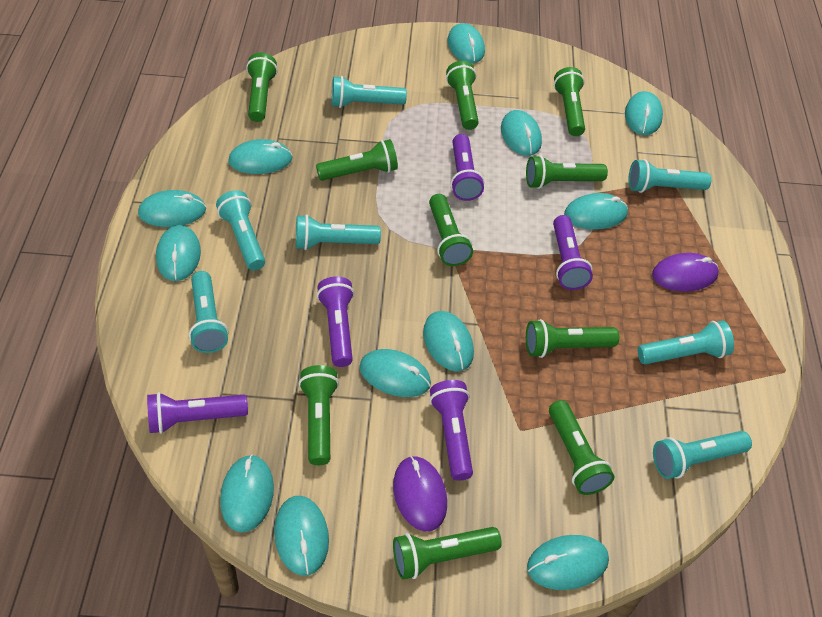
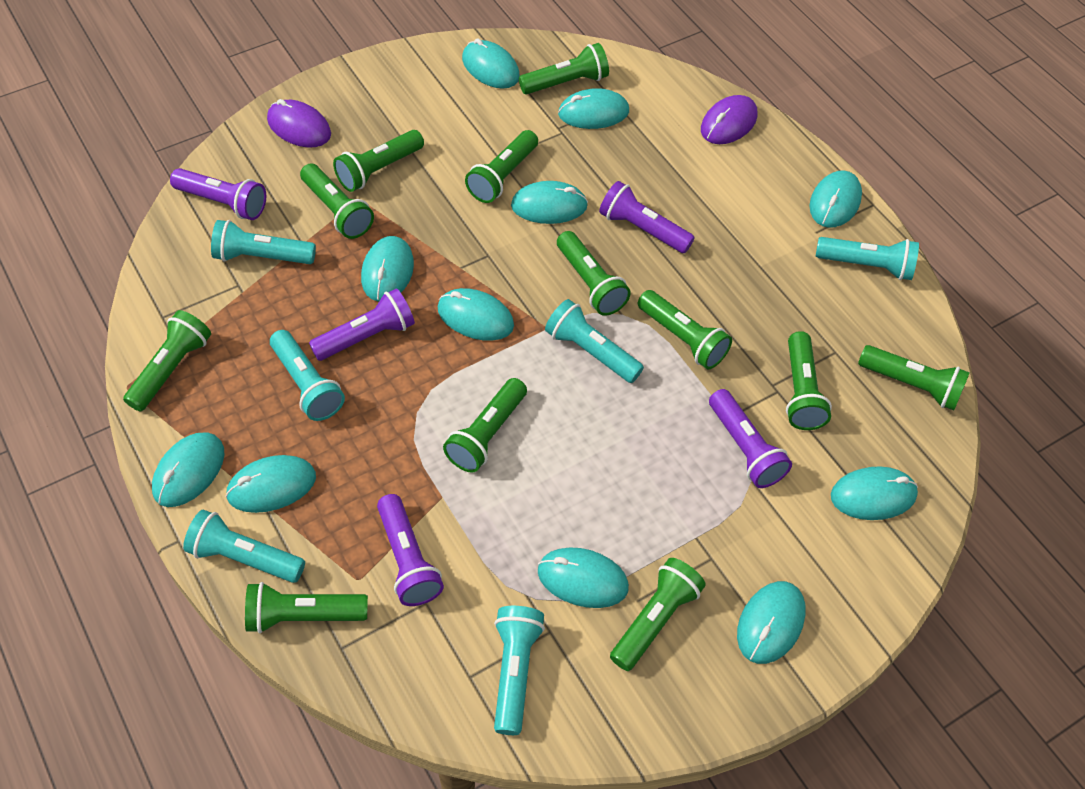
green flashlight: [246,53,278,122] [299,365,339,465] [316,139,398,181] [393,527,502,580] [429,194,473,266] [446,61,479,130] [526,155,608,189] [526,319,619,358] [549,400,615,495] [554,67,585,136] = 10 -> [123,310,211,411] [245,582,368,633] [300,164,374,239] [333,130,424,192] [443,378,527,473] [465,130,538,203] [519,43,609,94] [557,231,631,316] [610,558,706,671] [638,290,732,370] [786,331,832,430] [858,345,970,410] = 12
turquoise flashlight: [189,271,228,353] [216,190,265,270] [296,214,381,250] [332,76,407,108] [629,159,712,193] [638,320,734,365] [653,431,752,479] = 7 -> [183,510,305,583] [211,220,316,264] [270,330,345,421] [494,606,545,735] [545,299,644,383] [816,237,919,280] = 6
turquoise mouse: [138,190,206,227] [156,225,201,281] [220,454,274,532] [228,139,292,174] [274,496,329,576] [359,349,431,397] [423,311,474,371] [448,23,485,64] [501,110,542,156] [527,535,609,590] [564,193,628,230] [625,91,663,135] = 12 -> [152,432,224,507] [226,455,316,513] [361,236,414,302] [438,288,514,341] [462,38,520,89] [511,181,588,224] [538,548,629,608] [558,88,629,129] [737,581,806,664] [809,171,862,228] [831,466,918,520] = 11

